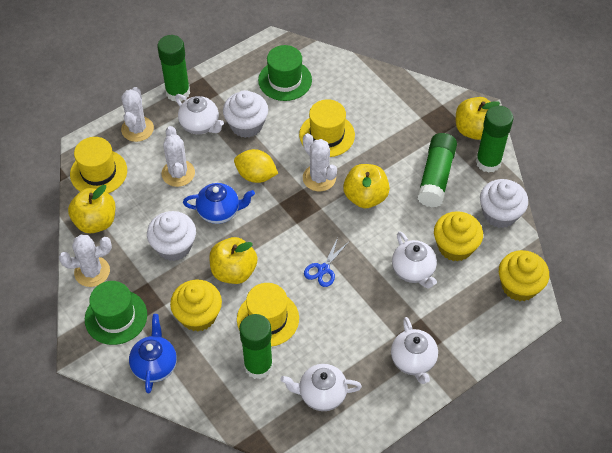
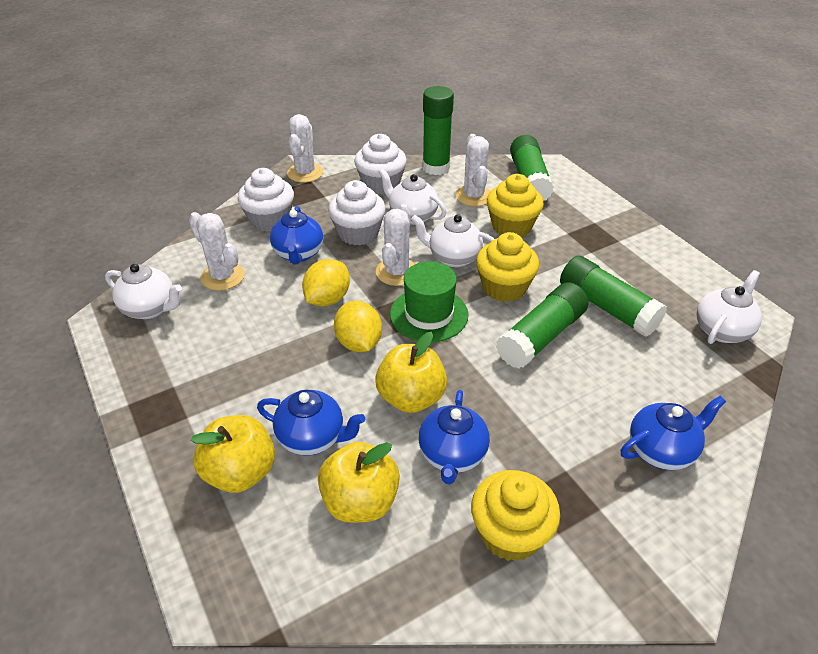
blue scissors: [304,238,349,287] = 1 -> none = 0
blue teapot: [129,314,177,393] [183,183,255,224] = 2 -> [257,390,365,456] [270,206,323,264] [418,390,490,484] [621,396,726,470] = 4
green hat: [85,281,147,345] [258,45,312,101] = 2 -> [390,261,468,342] = 1
yellow apple: [68,185,115,233] [209,237,258,284] [343,164,390,208] [456,97,500,140] = 4 -> [191,415,275,493] [318,442,400,523] [375,332,447,413] = 3
yellow hat: [70,137,127,193] [237,283,299,347] [299,99,355,157] = 3 -> none = 0
yellow lemon: [234,149,278,183] = 1 -> [302,259,350,306] [334,301,382,352] = 2

